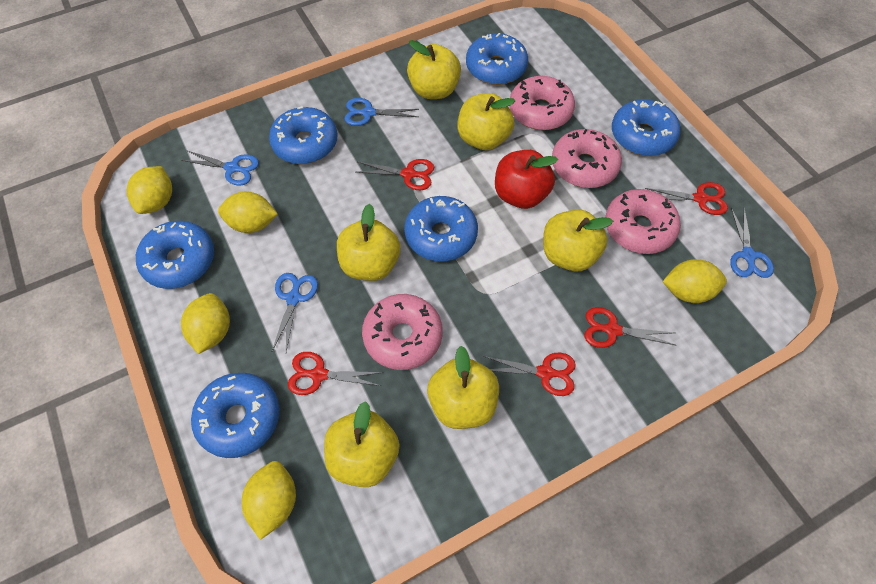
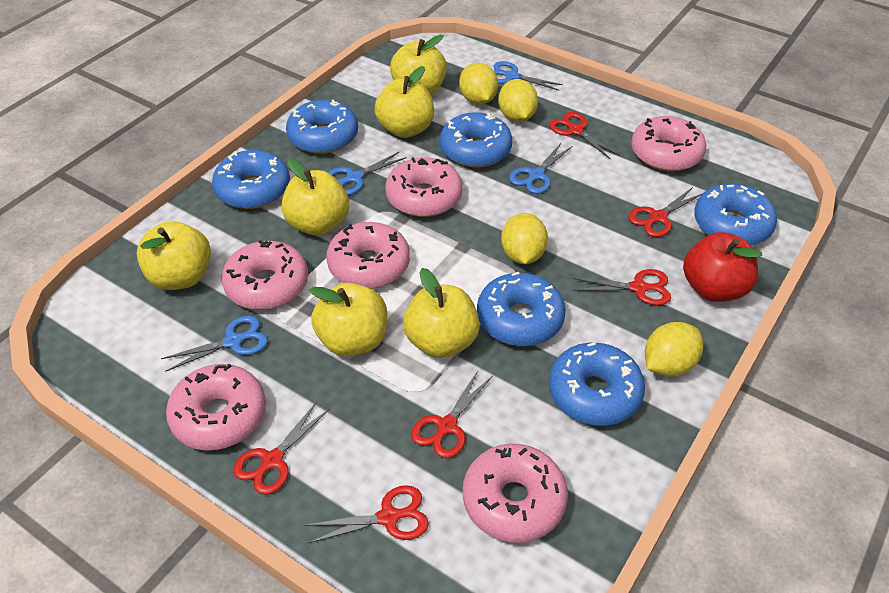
pink donut: [362,294,443,370] [510,76,575,130] [552,129,622,188] [605,189,681,254] = 4 -> [166,364,266,451] [222,240,308,310] [326,222,410,289] [385,157,462,217] [463,444,568,543] [631,116,706,172] = 6
red scissors: [288,352,384,395] [357,159,434,190] [483,353,576,396] [584,307,675,348] [645,182,728,215] = 5 -> [233,401,329,495] [305,485,429,543] [411,371,492,458] [549,112,620,160] [572,269,671,306] [628,187,703,237] = 6
yellow lemon: [127,166,172,214] [181,293,230,354] [218,191,278,233] [242,461,296,540] [663,259,727,303] = 5 -> [459,63,498,104] [498,79,538,122] [501,213,548,264] [645,322,703,377] = 4

